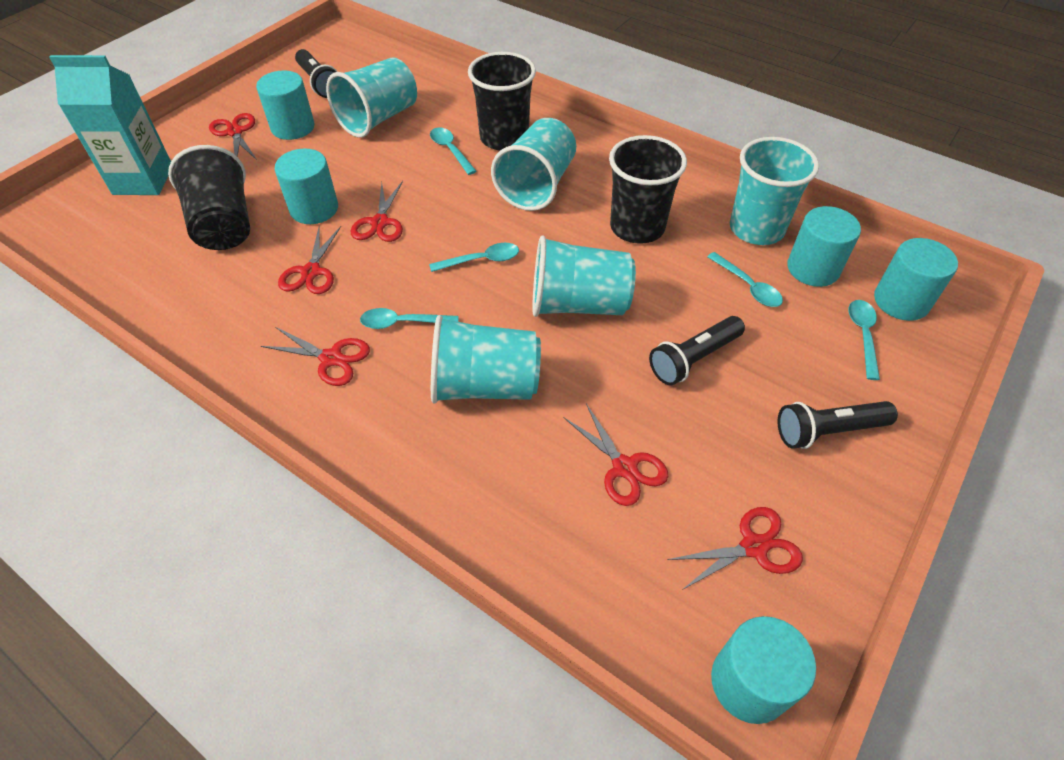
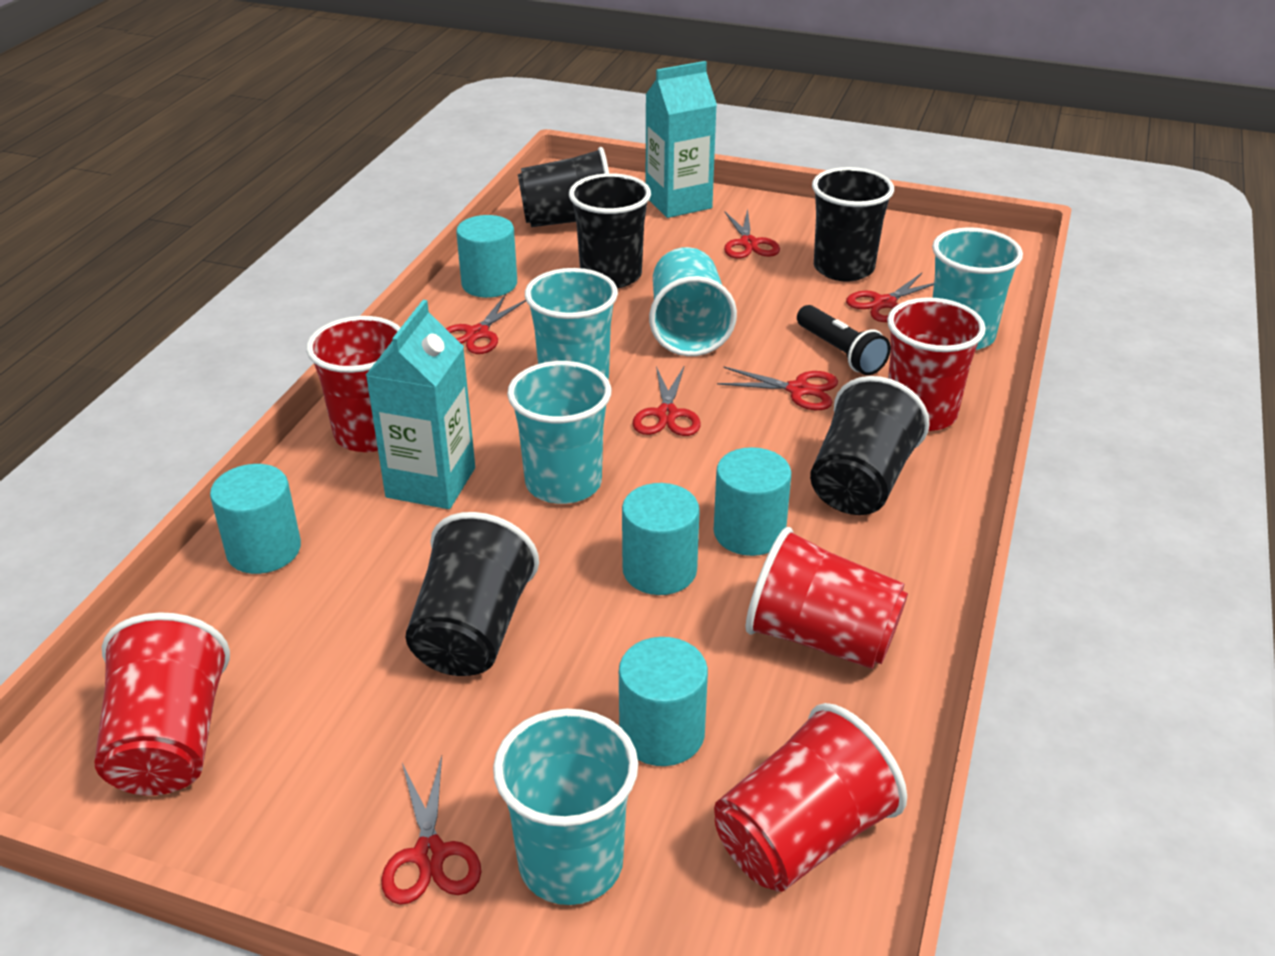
black cup: [168,145,250,250] [468,52,536,151] [609,135,687,244] = 3 -> [405,512,539,676] [518,147,609,227] [569,173,651,288] [810,376,930,515] [812,167,894,282] = 5
black flashlight: [295,49,338,98] [649,316,745,385] [777,401,898,449] = 3 -> [797,305,891,375] = 1
red cup: none = 0 -> [94,612,230,795] [306,316,401,452] [714,703,907,892] [745,527,908,669] [887,297,986,431] = 5
turquoise carton: [49,55,171,195] = 1 -> [366,300,475,509] [646,61,717,218] = 2
turquoise spoon: [360,308,459,329] [429,243,519,272] [430,127,476,175] [707,252,783,307] [848,300,880,380] = 5 -> none = 0

